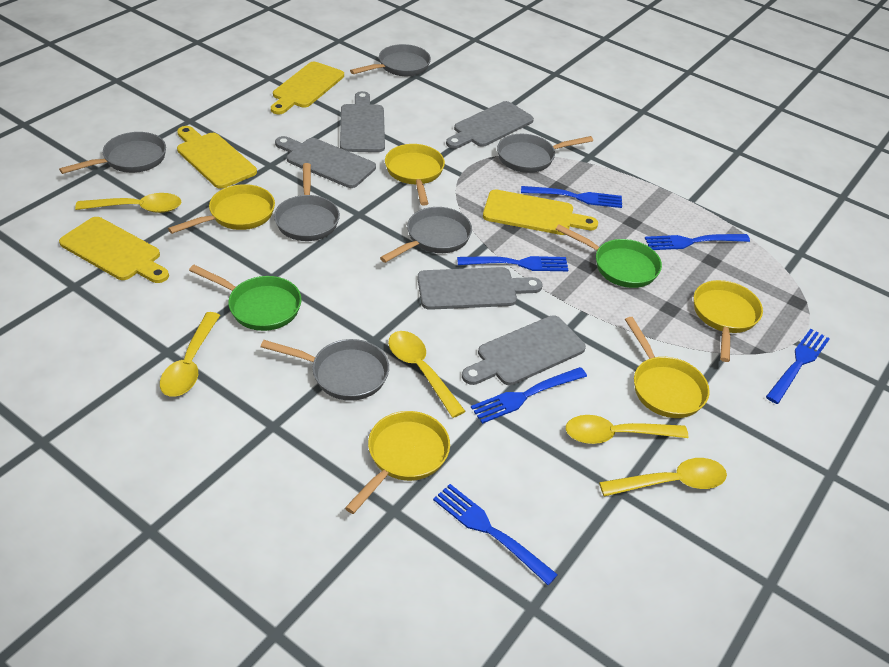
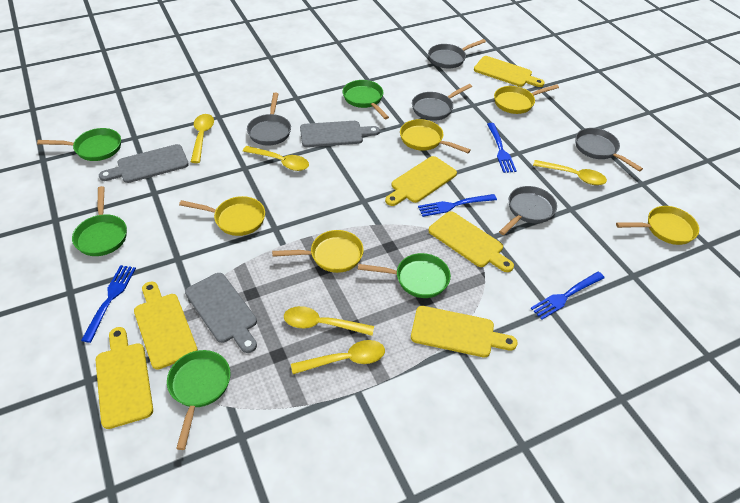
blue fork: [433,484,558,585] [457,256,568,271] [471,367,587,424] [521,186,622,208] [645,234,750,250] [766,329,830,404] = 6 -> [81,265,136,343] [418,194,497,217] [487,123,517,173] [531,272,604,320] = 4
green pan: [189,265,301,331] [555,224,662,288] = 2 -> [37,128,121,161] [72,186,127,256] [167,350,231,450] [343,80,389,119] [358,253,451,298] = 5
grey cutting board: [275,136,376,188] [340,91,385,152] [417,267,542,310] [446,101,534,149] [462,315,586,385] = 5 -> [99,144,189,183] [185,273,257,353] [300,121,380,147] = 3
grey pan: [59,132,166,174] [261,339,389,401] [274,163,340,241] [350,44,431,76] [380,207,472,263] [497,134,593,173] = 6 -> [247,92,291,146] [412,84,472,121] [428,39,486,68] [499,186,557,235] [575,128,643,172] = 5
yellow cutting board: [59,217,169,283] [177,126,257,189] [271,62,344,114] [483,190,598,235] = 4 -> [96,327,153,429] [134,281,198,370] [385,156,457,206] [411,306,518,357] [428,211,514,272] [474,56,545,87] = 6

